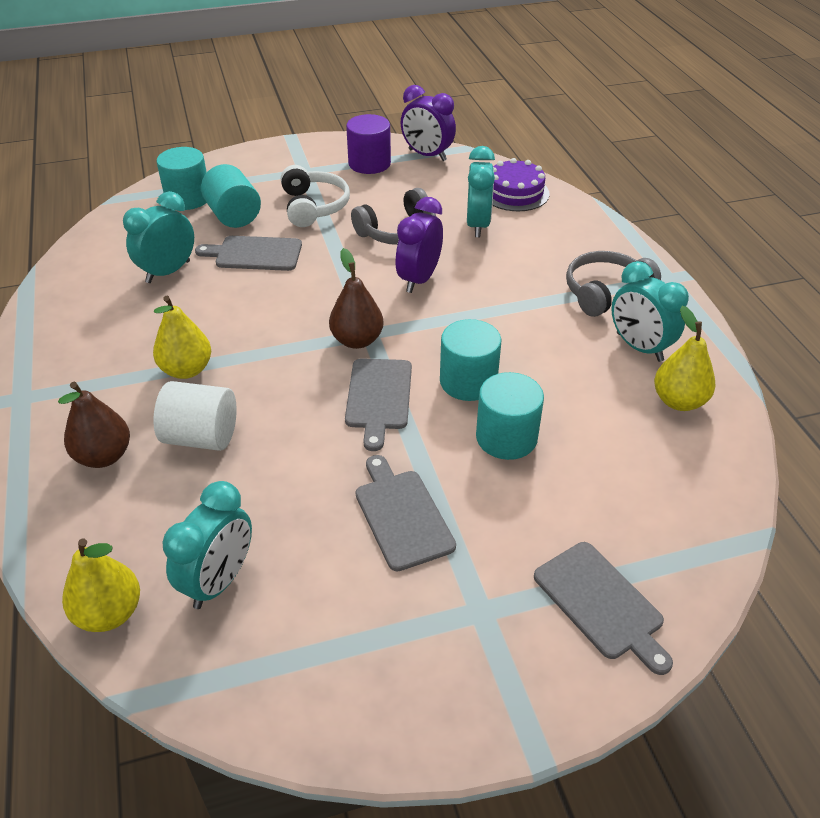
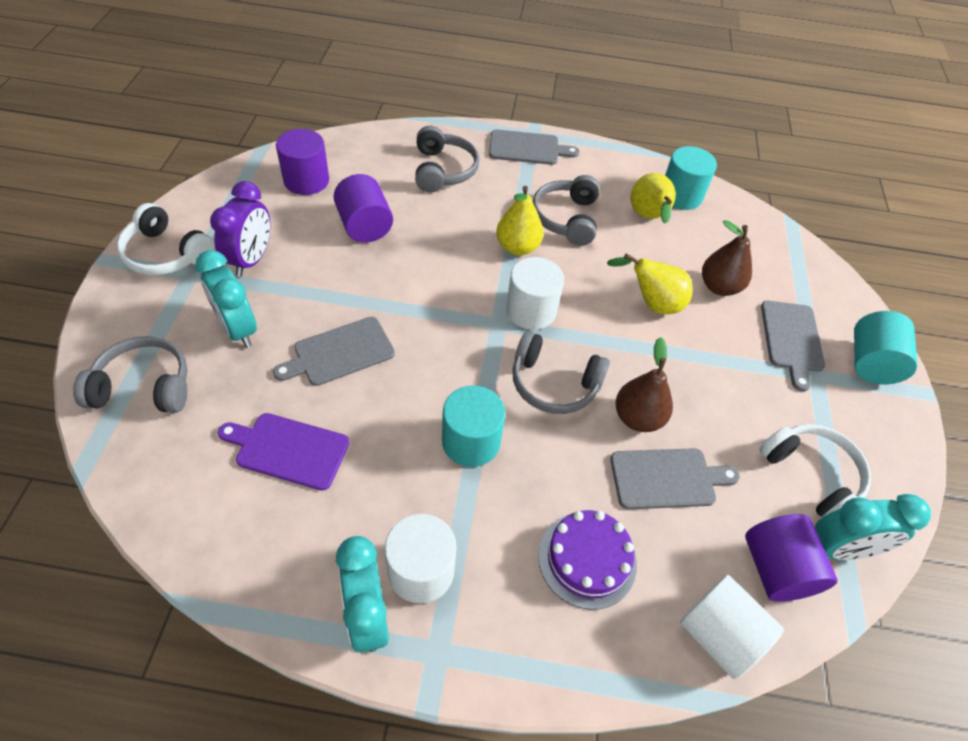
grey headphones: [351,188,436,245] [566,251,661,317] = 2 -> [73,336,188,413] [415,126,479,192] [512,331,610,414] [533,175,600,246] = 4
purple clock: [396,197,443,293] [401,85,456,161] = 2 -> [210,181,270,277] = 1
purple cutting board: none = 0 -> [218,413,350,491] = 1
purple cylinder: [346,114,391,174] = 1 -> [276,129,329,195] [334,174,393,243] [745,514,837,602] = 3
turquoise clock: [123,191,194,283] [162,481,252,609] [467,146,495,237] [611,261,689,362] = 4 -> [195,250,257,348] [336,536,389,653] [815,494,931,560] = 3
turquoise cylinder: [157,147,207,210] [201,164,261,228] [440,319,501,401] [476,372,544,460] = 4 -> [442,385,505,467] [665,146,717,210] [854,311,918,384] = 3
white cylinder: [153,381,237,451] = 1 -> [385,514,457,604] [506,257,564,330] [680,575,784,679] = 3
white headphones: [281,165,350,227] = 1 -> [117,203,215,275] [759,424,871,518] = 2

